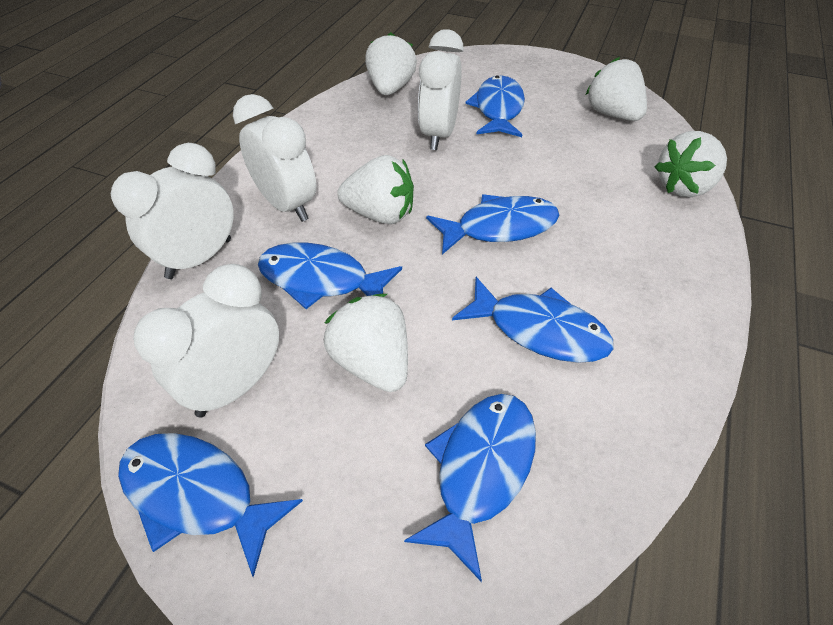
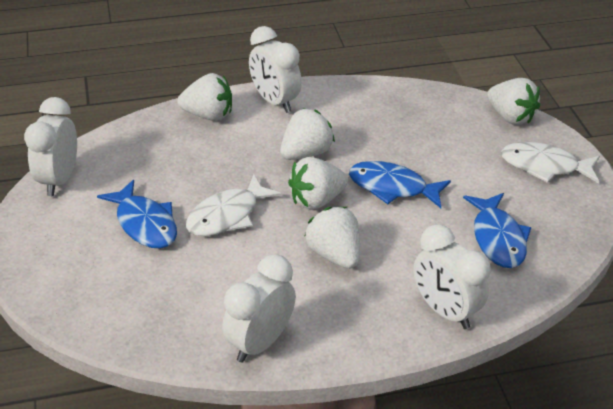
blue fish: [118,433,303,577] [258,243,402,309] [404,394,536,582] [426,194,560,254] [452,277,614,363] [465,75,525,137] = 6 -> [97,180,177,248] [349,161,451,208] [463,193,531,268] = 3
white fish: none = 0 -> [186,174,282,236] [501,142,600,183] = 2

